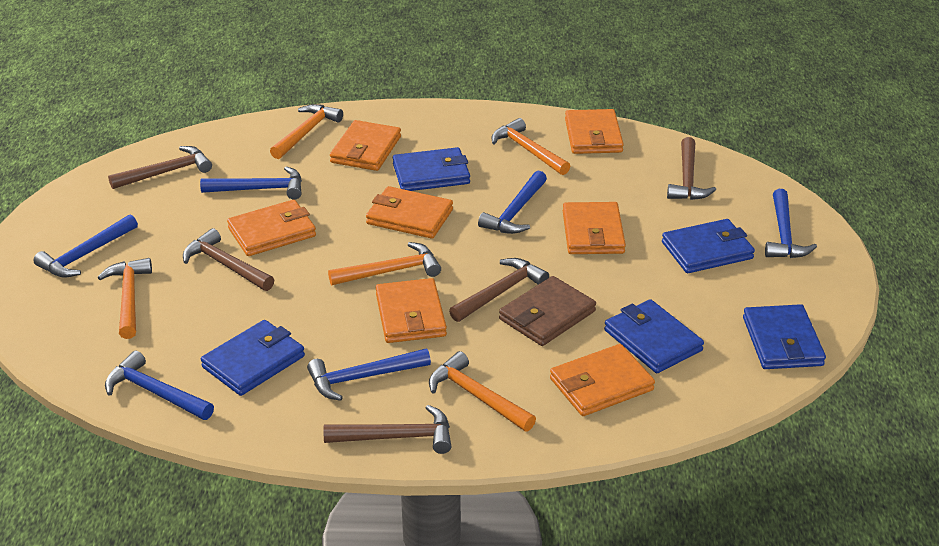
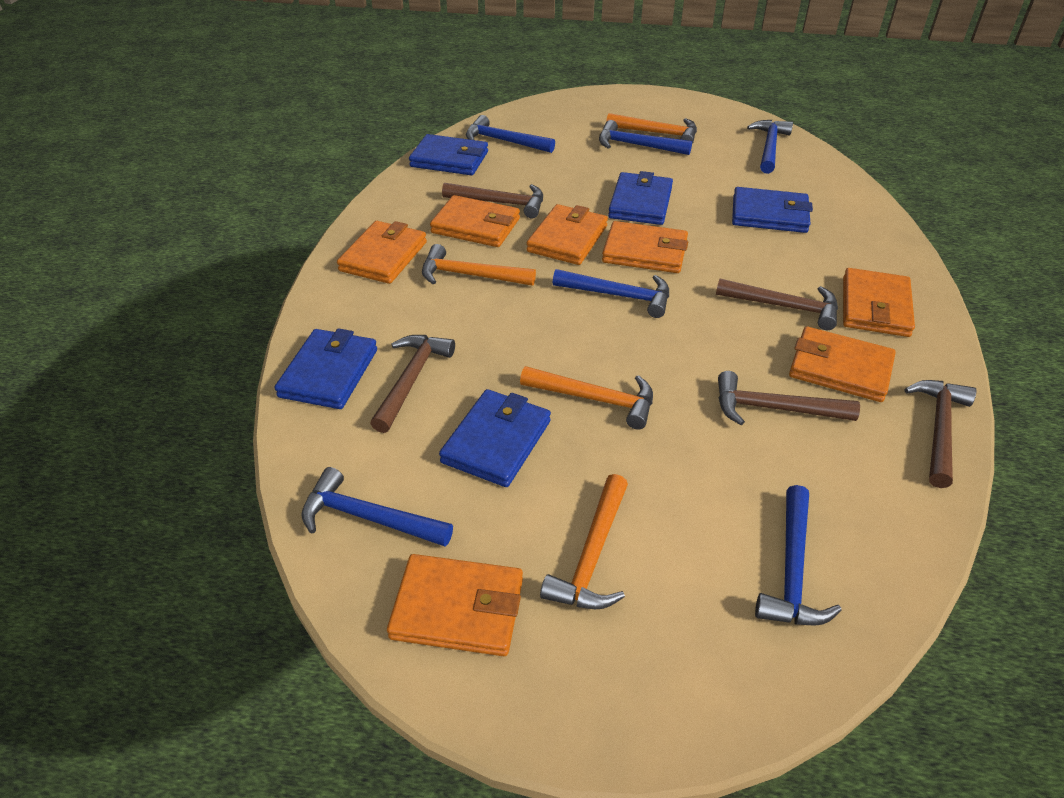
brown wallet: [499,276,596,346] = 1 -> none = 0
orange hammer: [97,258,152,339] [270,104,343,159] [328,242,441,285] [429,351,536,431] [492,118,570,175] = 5 -> [422,244,536,286] [520,366,653,430] [540,474,628,609] [606,113,697,144] = 4

